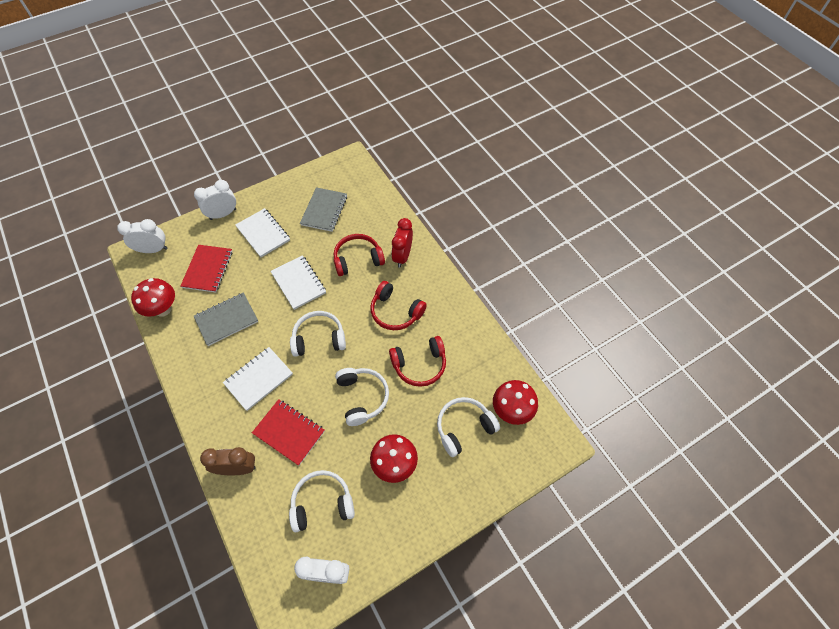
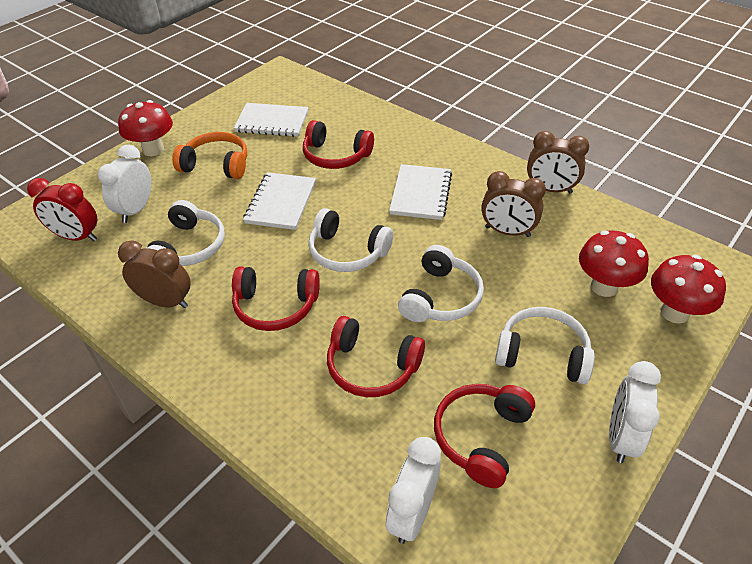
brown clock: [200,447,256,475] = 1 -> [118,240,191,308] [481,171,546,237] [527,131,589,193] = 3
grey notebook: [194,292,258,346] [300,187,347,232] = 2 -> none = 0
orange headphones: none = 0 -> [172,132,247,179] = 1
red headphones: [334,234,385,276] [370,281,427,330] [389,336,446,387] = 3 -> [232,266,320,331] [303,120,374,169] [327,316,425,397] [434,384,535,488] = 4
red notebook: [181,245,232,293] [252,399,325,466] = 2 -> none = 0

